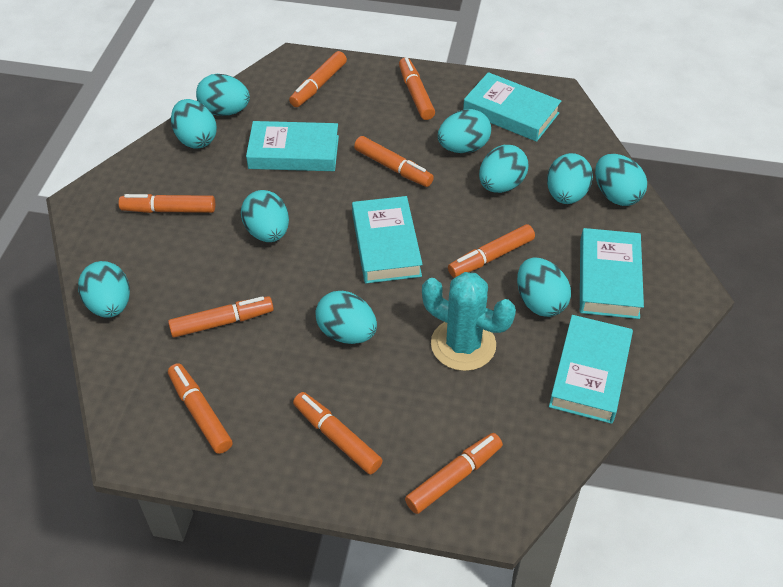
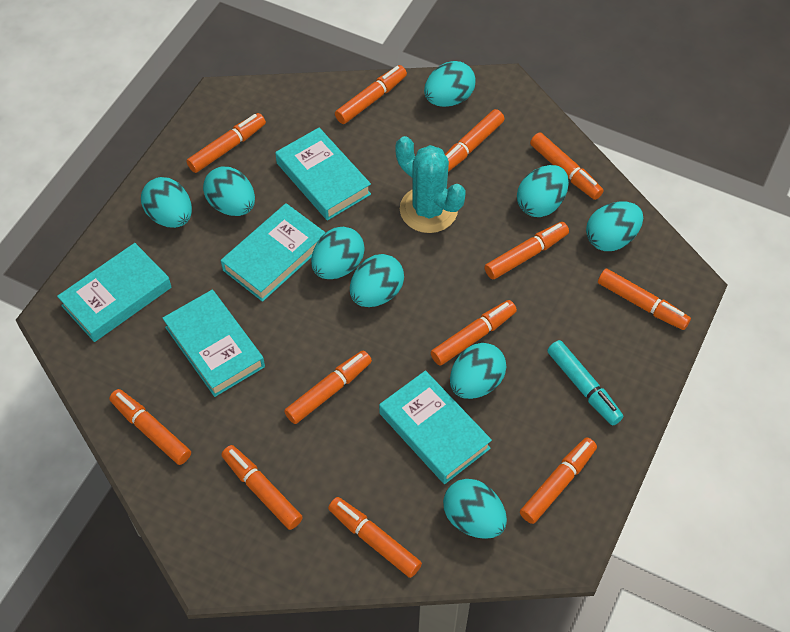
orange marker: [119,194,215,213] [168,296,274,338] [168,363,233,454] [289,51,347,107] [293,392,383,474] [354,136,434,187] [399,57,435,120] [405,433,503,514] [448,224,535,278] = 9 -> [109,389,191,465] [186,113,266,173] [221,445,303,530] [284,350,372,424] [328,497,422,578] [335,65,407,124] [430,300,517,366] [445,109,504,172] [485,222,569,280] [520,437,597,524] [530,133,604,200] [598,269,691,330] = 12
turquoise egg: [78,261,130,318] [171,99,217,149] [196,74,250,116] [241,190,289,242] [315,291,377,344] [438,109,491,153] [479,145,529,193] [517,257,571,317] [547,153,593,204] [595,154,647,206] = 10 -> [141,177,192,228] [203,167,255,216] [311,227,365,279] [350,254,404,307] [424,61,476,107] [443,479,507,539] [450,343,506,399] [517,165,569,217] [586,201,643,251] = 9
turquoise marker: none = 0 -> [547,340,623,425] = 1

